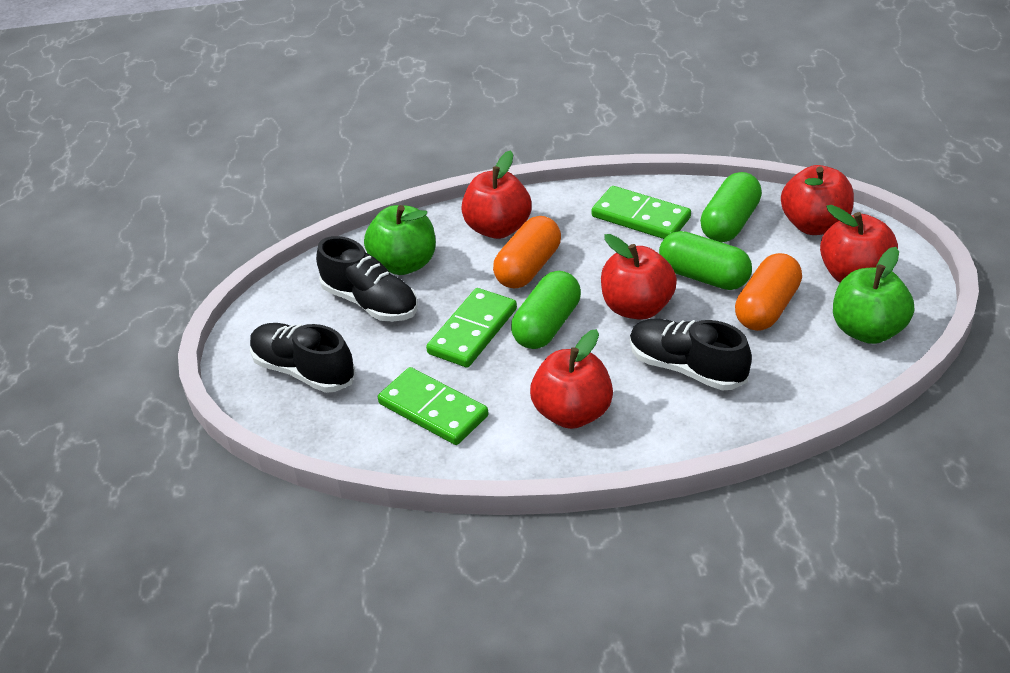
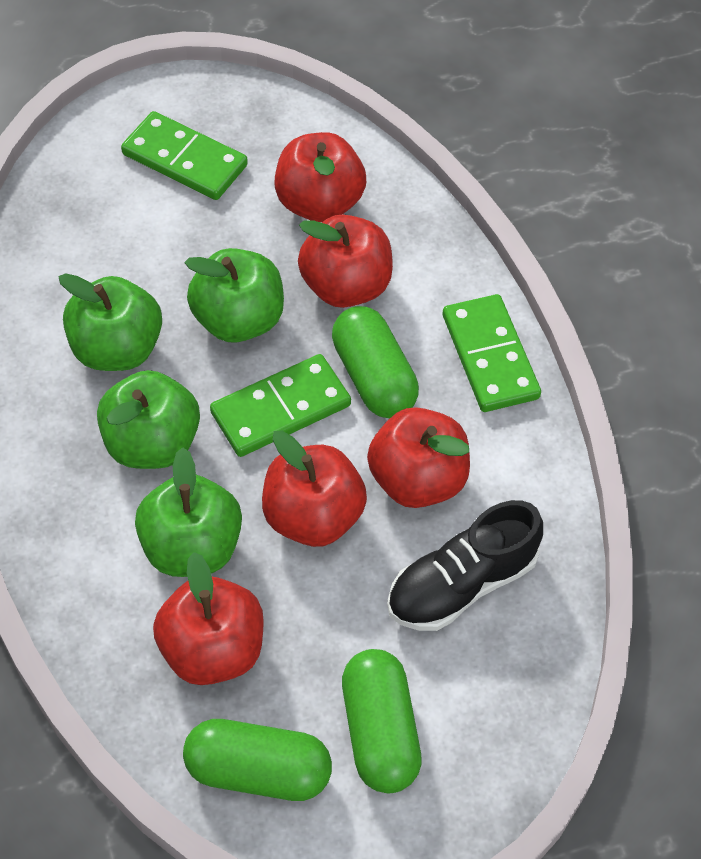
black shoe: [250,323,356,393] [316,236,418,322] [630,319,752,390] = 3 -> [387,500,543,631] = 1
green apple: [364,205,436,275] [833,247,914,344] = 2 -> [59,273,162,371] [97,370,200,469] [135,447,242,577] [185,248,284,343] = 4
orange capsule: [493,216,561,289] [735,253,802,331] = 2 -> none = 0

